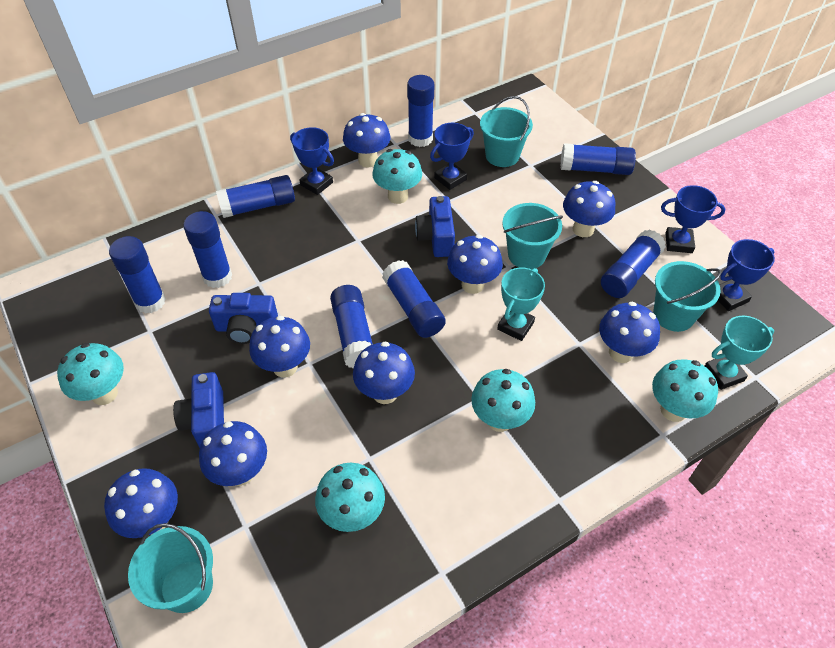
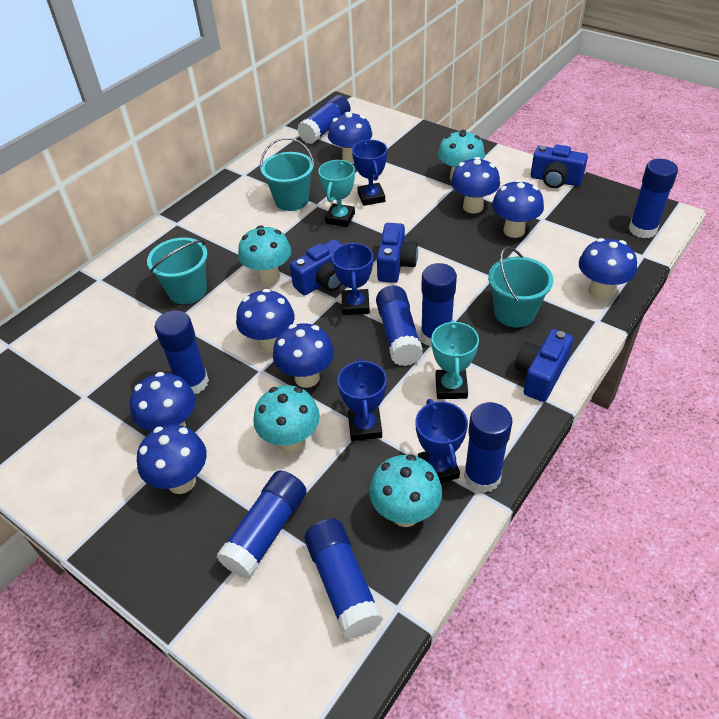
blue camera: [173,372,224,448] [209,293,278,344] [415,196,455,257] = 3 -> [290,239,342,295] [377,223,418,283] [515,329,573,402] [531,145,588,188] = 4
turquoise bucket: [128,523,213,613] [480,96,533,167] [502,203,563,269] [653,261,721,332] = 4 -> [147,237,208,304] [260,137,315,211] [488,247,553,328] = 3
turquoise mushroom: [57,343,124,405] [315,463,385,532] [372,149,422,204] [471,369,535,432] [652,359,718,422] = 5 -> [238,225,291,285] [253,385,320,453] [369,455,442,527] [438,130,485,181] = 4

